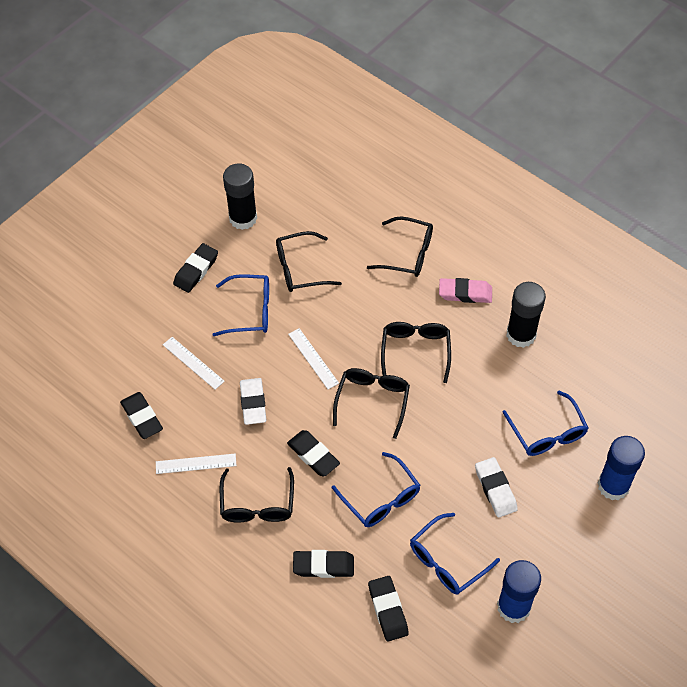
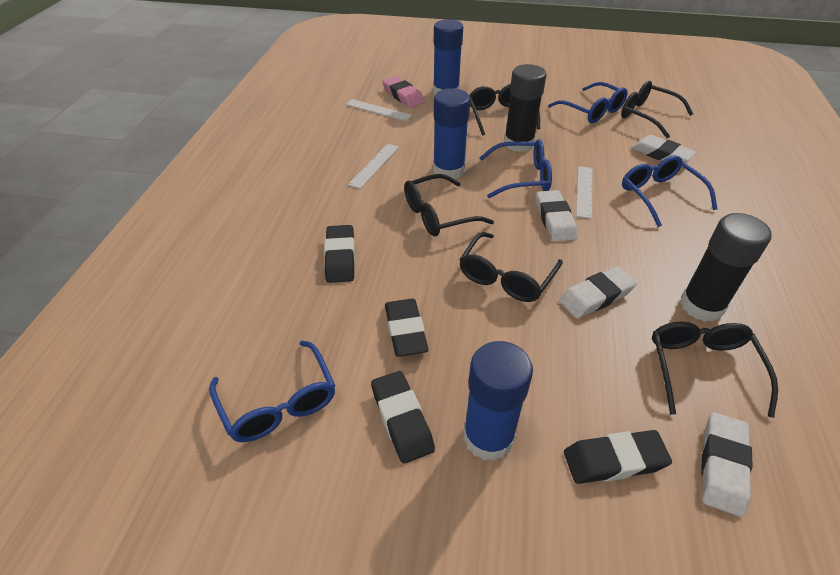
black eraser: [120,392,163,439] [173,243,218,293] [287,430,340,476] [293,550,354,578] [368,576,409,642] = 5 -> [324,225,355,283] [371,371,435,464] [385,299,428,357] [564,430,672,484] = 4
blue glue stick: [497,560,541,623] [598,436,645,500] = 2 -> [433,19,463,95] [433,88,470,180] [463,341,533,461] = 3
white eraser: [240,378,267,425] [475,457,518,517] = 2 -> [536,190,577,242] [559,266,637,319] [632,135,696,162] [701,412,753,516] = 4

